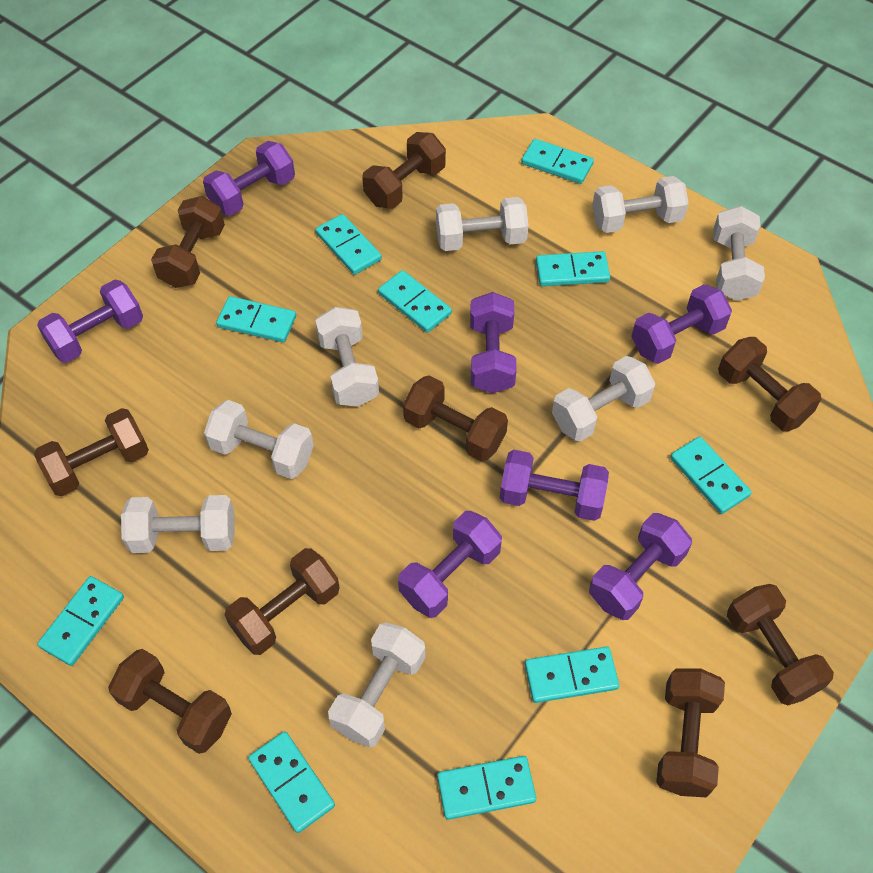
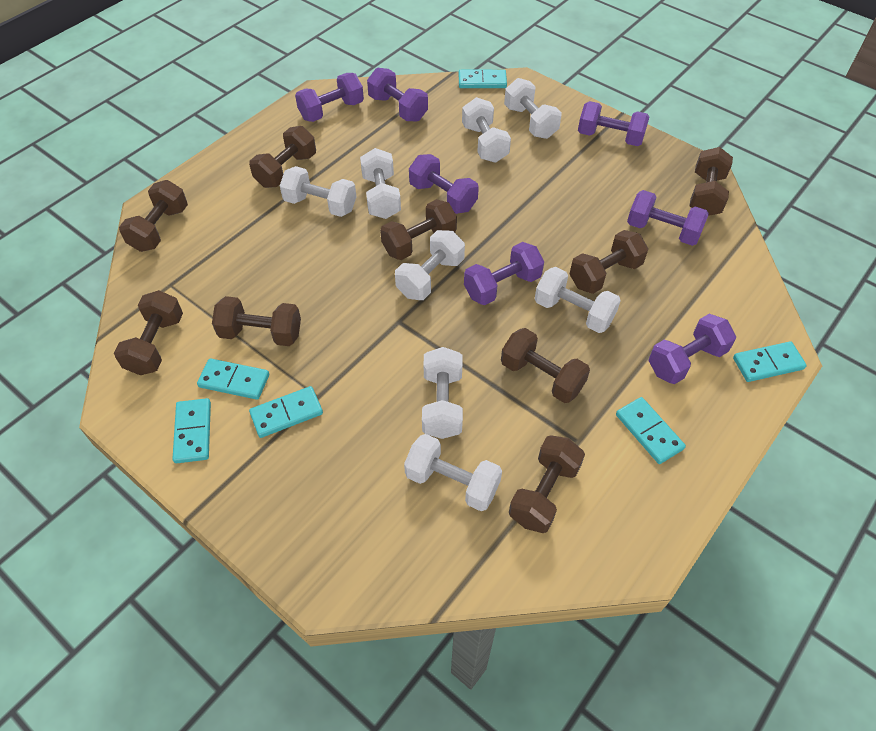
turquoise domino: [37,576,124,666] [216,296,296,343] [248,731,335,833] [316,214,382,275] [378,270,452,333] [437,756,536,820] [522,139,594,184] [525,646,619,703] [536,251,610,286] [670,436,752,514] = 10 -> [172,398,211,463] [197,359,269,400] [249,386,323,438] [459,70,507,88] [616,397,686,464] [733,341,807,382] = 6

